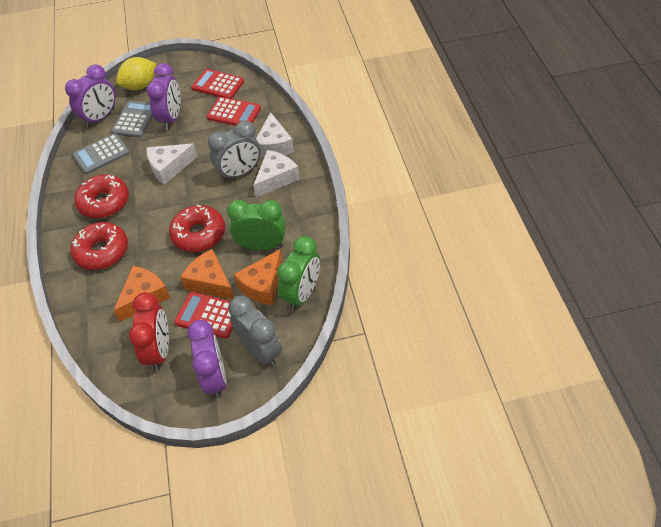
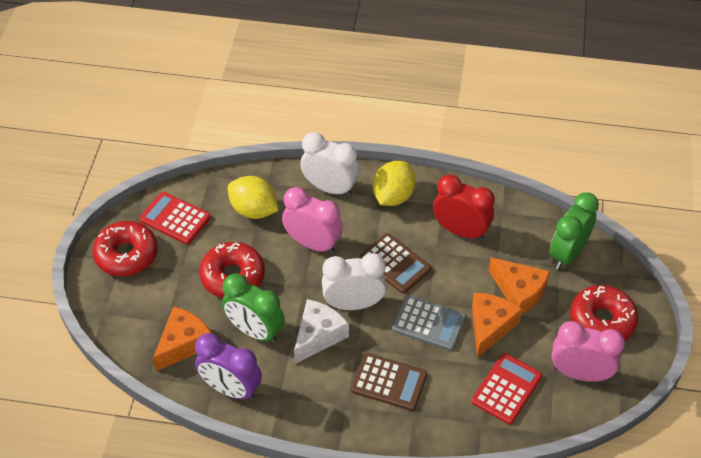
brown calculator: none = 0 -> [351,353,427,411] [359,233,431,294] = 2
grey calculator: [73,133,130,174] [111,101,153,138] = 2 -> [392,295,466,351] = 1
grey clock: [208,121,261,181] [228,296,282,367] = 2 -> none = 0
pink clock: none = 0 -> [282,187,343,254] [552,321,625,382] = 2
purple clock: [65,64,116,128] [146,63,181,130] [187,320,227,399] = 3 -> [195,333,262,400] = 1
red calculator: [174,292,233,339] [191,69,244,99] [207,97,261,126] = 3 -> [139,192,211,244] [471,353,542,425] = 2
white cheese: [147,144,197,185] [253,150,300,198] [256,112,294,158] = 3 -> [294,299,349,364] = 1
white clock: none = 0 -> [300,132,359,196] [322,253,386,310] = 2
yellow lemon: [116,57,156,90] = 1 -> [228,176,278,219] [373,161,416,206] = 2

